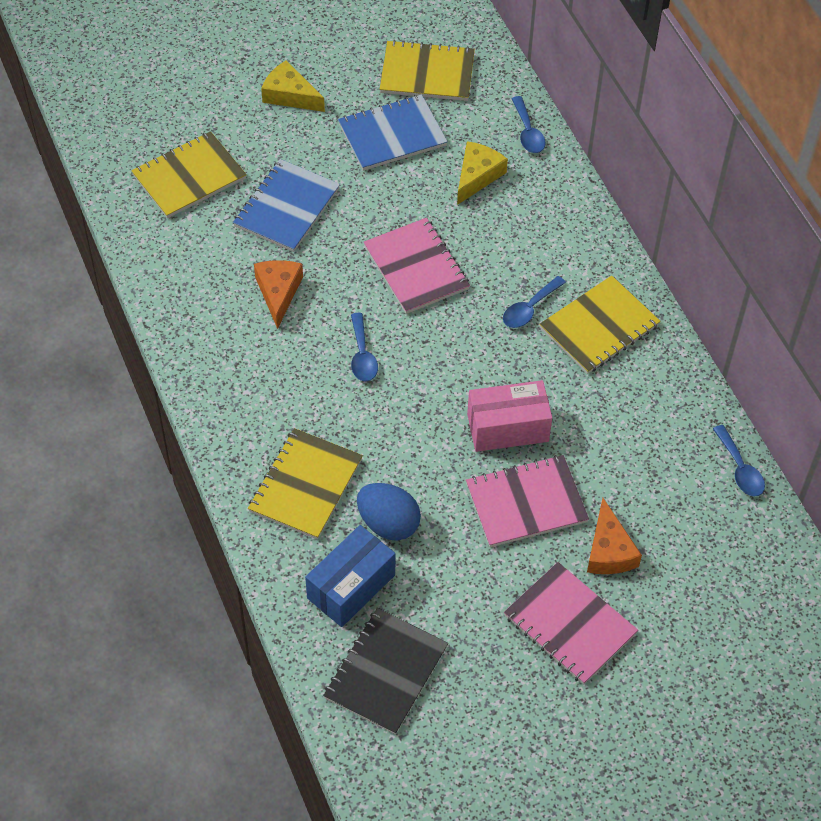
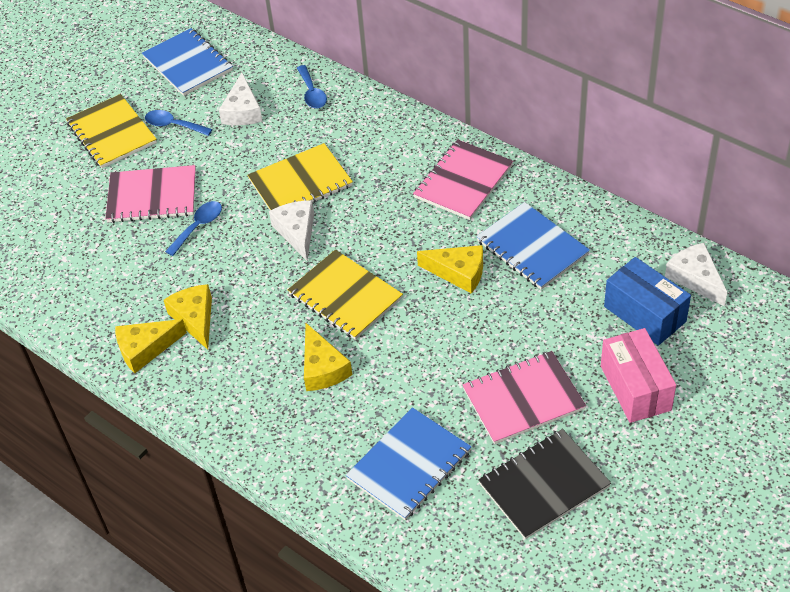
blue egg: [357,483,421,541] = 1 -> none = 0
blue notebook: [233,159,340,252] [338,94,448,171] = 2 -> [142,28,233,96] [346,407,472,520] [476,202,590,290] = 3
blue spoon: [351,313,378,382] [503,276,566,328] [512,96,546,153] [713,425,765,497] = 4 -> [145,110,213,136] [165,201,222,256] [297,65,327,109] = 3
orange cheese: [254,260,303,329] [587,498,642,574] = 2 -> none = 0
white cheese: none = 0 -> [219,73,263,125] [269,200,314,261] [665,243,727,306] = 3
yellow cheese: [261,60,325,112] [457,141,508,205] = 2 -> [115,319,187,373] [164,284,212,350] [304,323,352,391] [417,245,483,294] = 4
yellow notebook: [131,131,247,218] [248,428,363,540] [380,40,475,101] [539,276,661,374] = 4 -> [66,94,157,168] [247,143,353,211] [288,250,403,340] = 3

